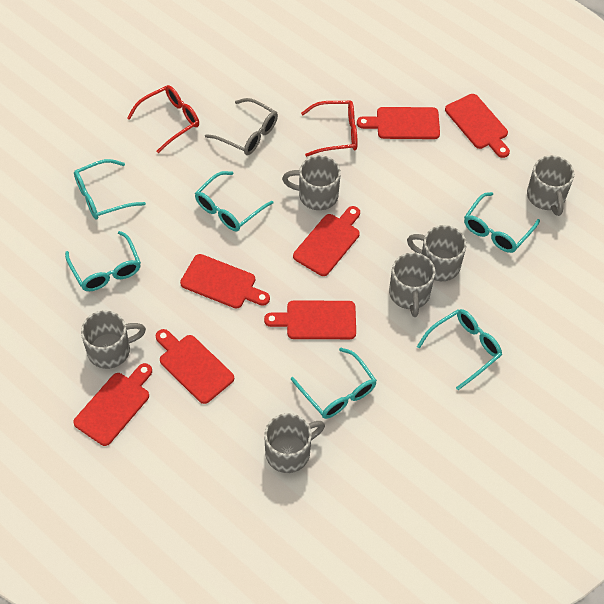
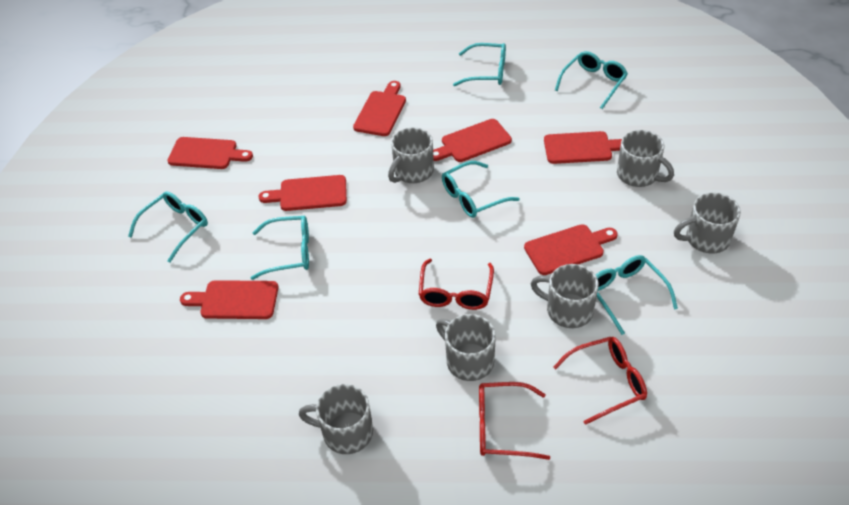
grey glasses: [205,98,278,155] = 1 -> none = 0
red glasses: [127,85,199,153] [301,101,358,157] = 2 -> [419,259,494,310] [479,382,550,460] [553,337,647,425] = 3

